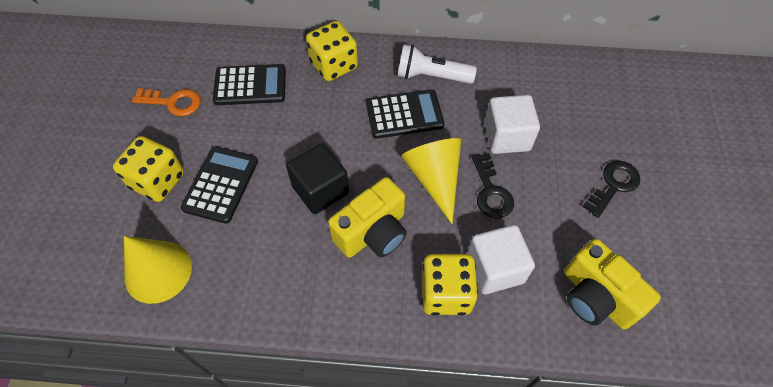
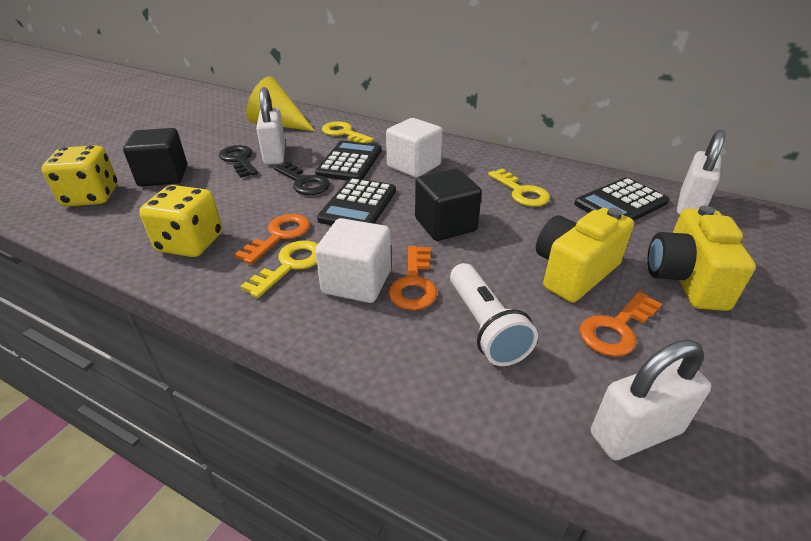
black cube: [286,143,349,214] = 1 -> [123,128,187,187] [415,168,482,241] = 2
orange key: [132,88,201,116] = 1 -> [234,214,310,264] [388,246,437,310] [579,291,662,357] = 3
white padlock: none = 0 -> [256,87,285,165] [591,339,712,460] [677,130,725,215] = 3
yellow cone: [124,236,192,304] [401,138,461,224] = 2 -> [246,76,315,131] = 1
yellow dice: [113,136,184,202] [306,21,358,81] [422,254,478,315] = 3 -> [41,145,118,206] [139,185,222,257] = 2
yellow key: none = 0 -> [240,241,318,298] [322,121,374,143] [488,168,550,207] = 3

